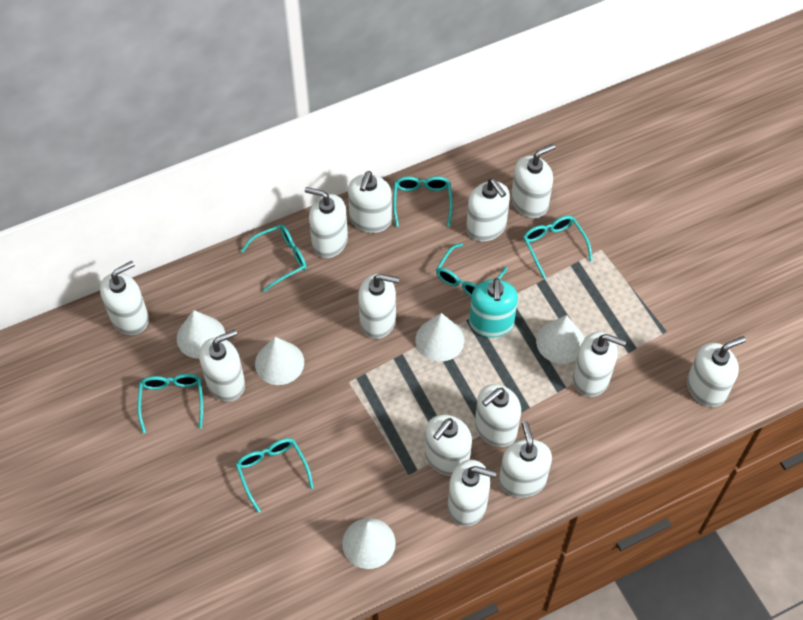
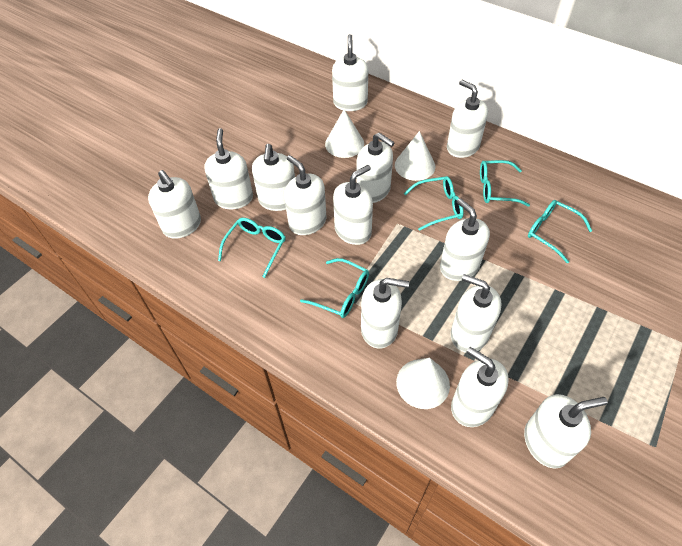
turquoise glasses: [138,374,203,433] [236,438,314,513] [241,224,307,292] [393,176,453,227] [436,243,508,296] [523,215,593,279] = 6 -> [218,218,286,278] [300,258,369,318] [404,176,463,231] [480,160,530,207] [528,200,592,264] = 5
turquoise soap dispenser: [469,278,518,338] = 1 -> none = 0
white cone: [177,310,225,359] [255,337,304,385] [342,518,396,569] [416,313,464,362] [536,315,584,364] = 5 -> [325,109,364,158] [395,131,435,181] [396,358,450,409] = 3

